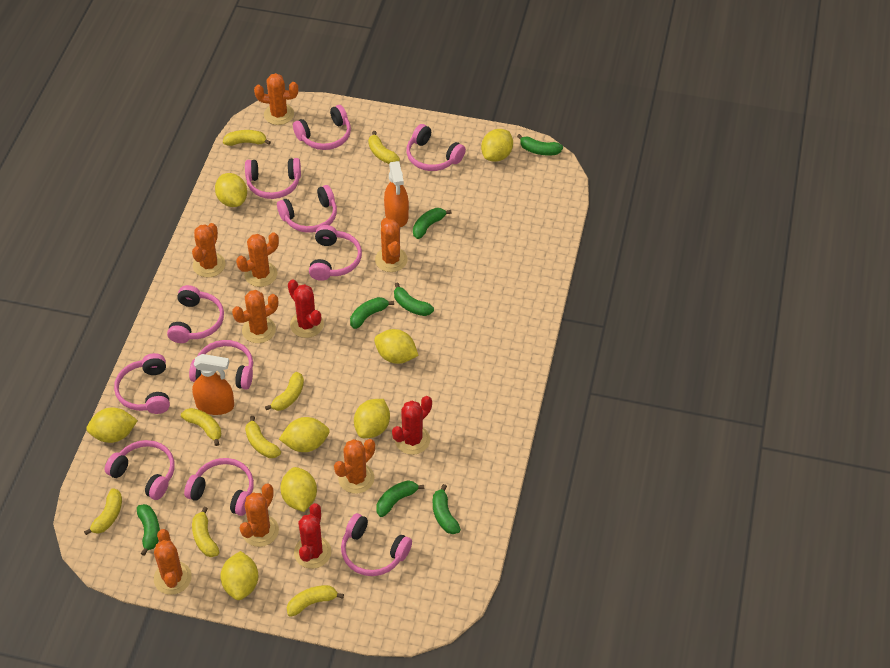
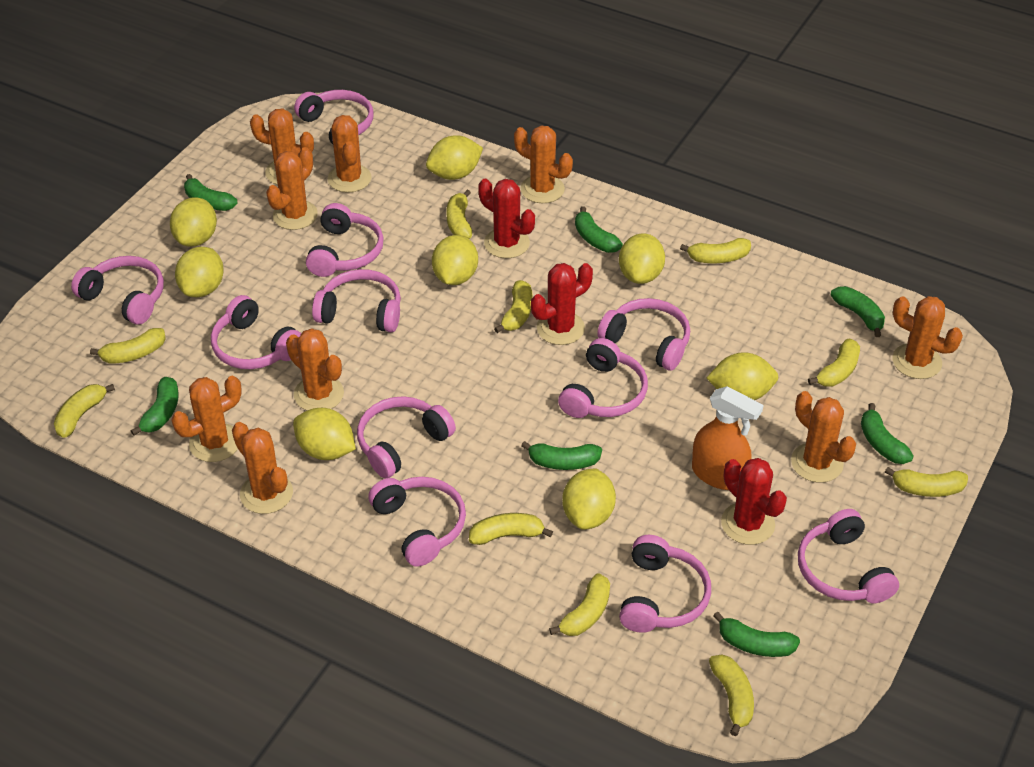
orange cactus: [154,529,192,595] [192,223,226,278] [232,290,278,343] [236,232,279,287] [240,484,279,547] [254,73,298,125] [334,439,375,494] [375,218,408,272] = 8 -> [171,376,242,462] [232,422,293,514] [250,108,314,185] [266,147,318,230] [286,328,344,411] [328,115,371,193] [514,125,573,203] [791,391,856,483] [893,296,963,379] = 9
orange spray bottle: [192,354,234,415] [384,161,409,227] = 2 -> [692,386,764,490] = 1
yellow banana: [84,488,122,535] [181,408,221,446] [192,507,219,557] [223,130,271,146] [245,416,281,458] [265,372,304,411] [287,585,344,617] [368,131,400,164] = 8 -> [54,384,115,438] [90,328,166,364] [446,190,472,239] [469,513,553,545] [494,280,533,333] [549,573,610,636] [680,238,751,263] [709,654,754,736] [808,339,860,387] [885,467,968,497] = 10

